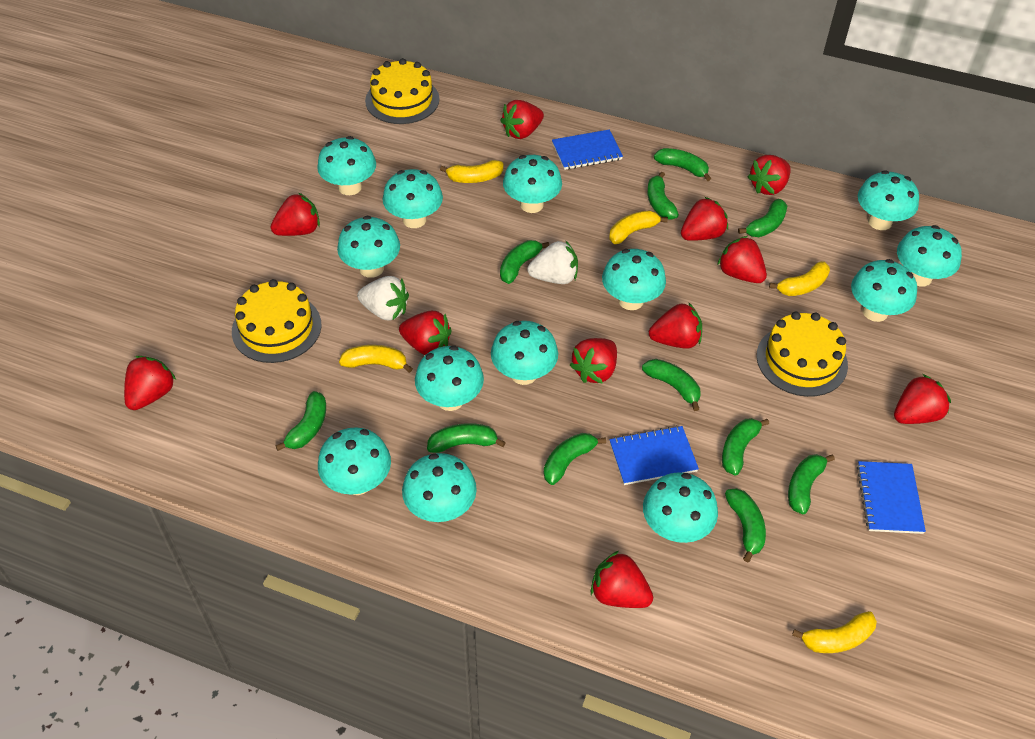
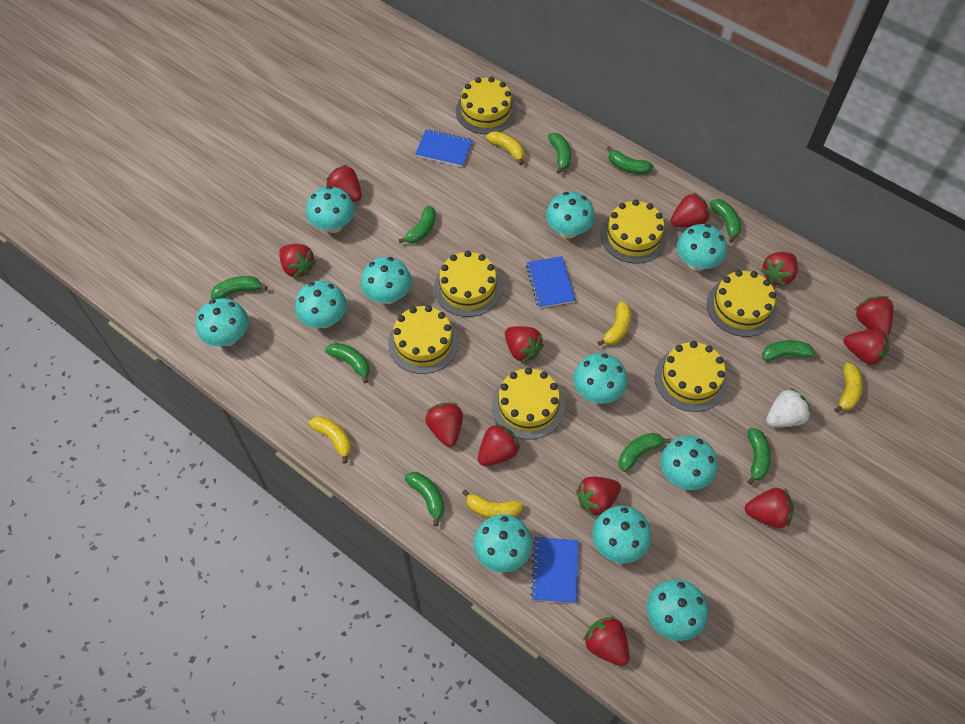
green banana: [275,391,326,451] [427,423,506,453] [500,240,549,284] [544,433,606,485] [642,359,701,411] [647,171,679,220] [654,148,711,181] [722,418,769,476] [725,488,766,562] [738,199,787,237] [788,454,835,514] = 11 -> [211,276,267,300] [325,343,370,383] [398,205,436,244] [405,472,445,526] [548,133,571,174] [606,146,654,174] [619,433,671,472] [710,199,741,243] [747,428,771,485] [762,340,821,361] = 10
red strawberry: [124,356,176,410] [271,193,320,236] [399,311,452,355] [500,100,544,139] [570,338,617,384] [591,551,653,608] [649,302,702,349] [681,197,728,241] [717,236,767,283] [748,155,791,195] [894,374,951,424] = 11 -> [279,244,316,279] [326,164,361,201] [425,403,463,447] [478,423,520,466] [505,326,544,363] [576,476,621,517] [583,617,629,666] [671,192,710,227] [745,488,794,528] [761,252,798,287] [844,329,889,365] [855,296,893,335] = 12
turquoise mushroom: [317,136,376,195] [318,427,391,495] [337,216,400,278] [383,169,443,228] [402,453,477,522] [415,345,484,411] [491,321,558,385] [503,155,562,213] [602,249,666,310] [643,472,718,543] [851,259,917,322] [858,171,919,230] [897,225,962,286] = 13 -> [196,298,249,346] [295,281,347,328] [306,186,355,233] [361,257,412,304] [473,514,532,573] [546,192,595,238] [574,353,627,404] [592,506,651,563] [647,579,708,641] [661,436,717,490] [677,224,727,271] = 11
white strawberry: [357,276,409,320] [527,240,578,284] = 2 -> [766,388,811,427] = 1
yellow cake: [232,279,322,363] [365,58,439,124] [757,312,848,397] = 3 -> [388,305,459,374] [434,251,502,317] [456,77,517,134] [492,367,565,439] [601,200,667,263] [655,341,727,412] [707,270,777,337] = 7

